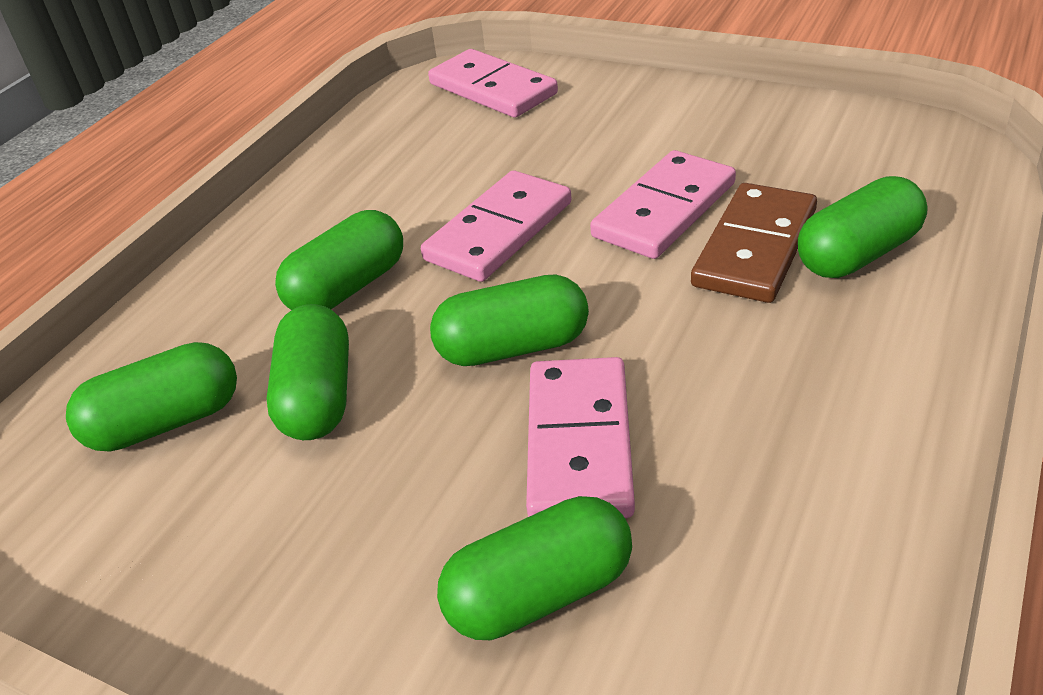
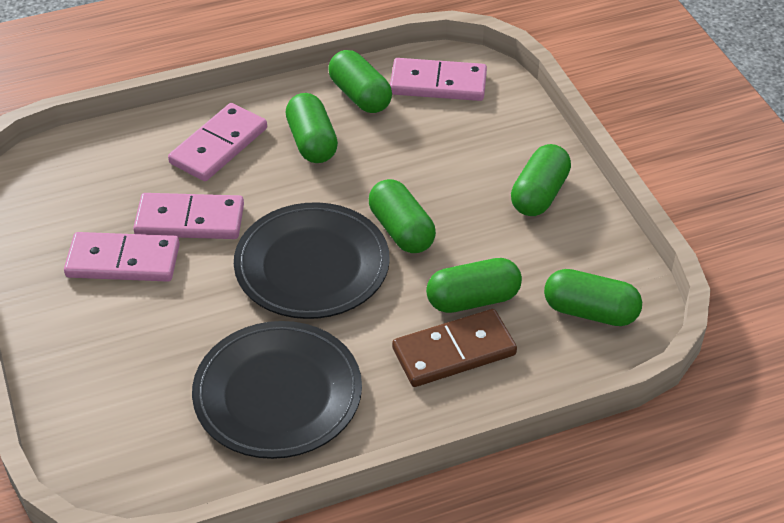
black plate: none = 0 -> [192,321,362,459] [234,202,390,319] = 2

